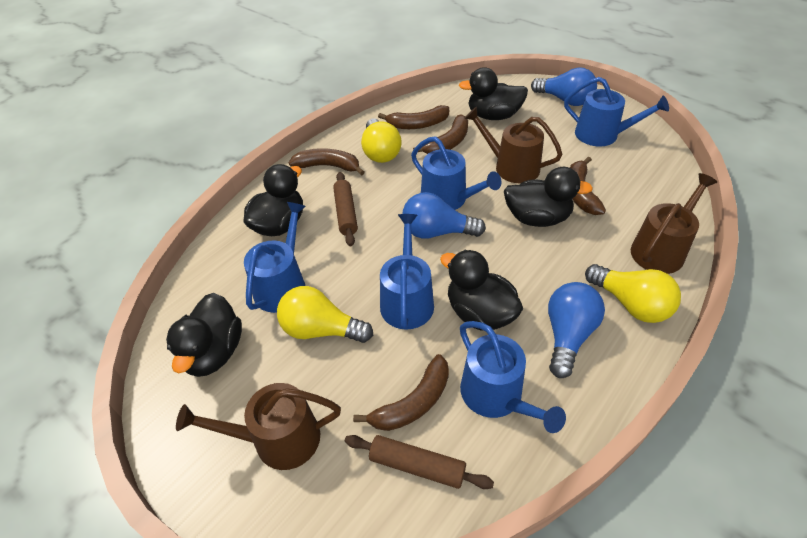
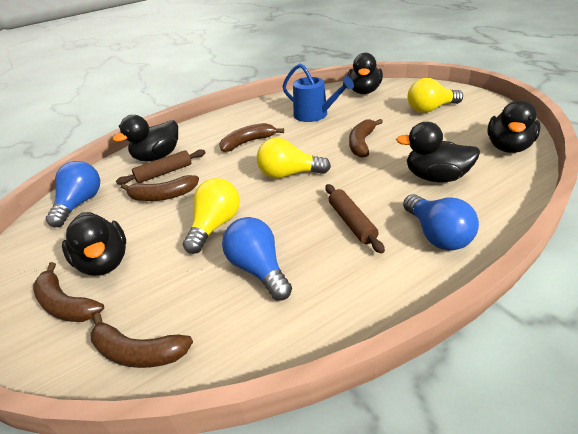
blue watering can: [244,202,306,313] [380,214,434,330] [411,136,501,210] [460,321,566,433] [564,77,669,146] = 5 -> [283,63,354,122] = 1
brown watering can: [176,383,341,470] [464,107,562,183] [631,173,717,274] = 3 -> none = 0

